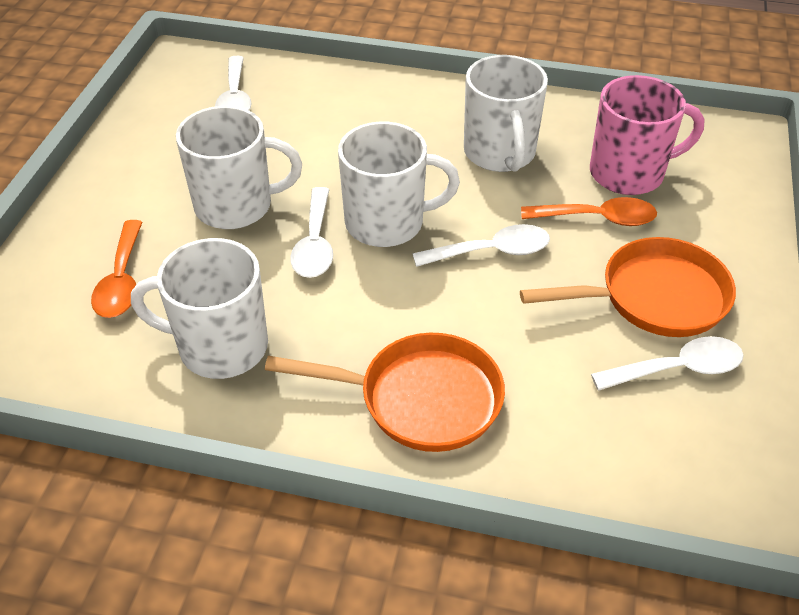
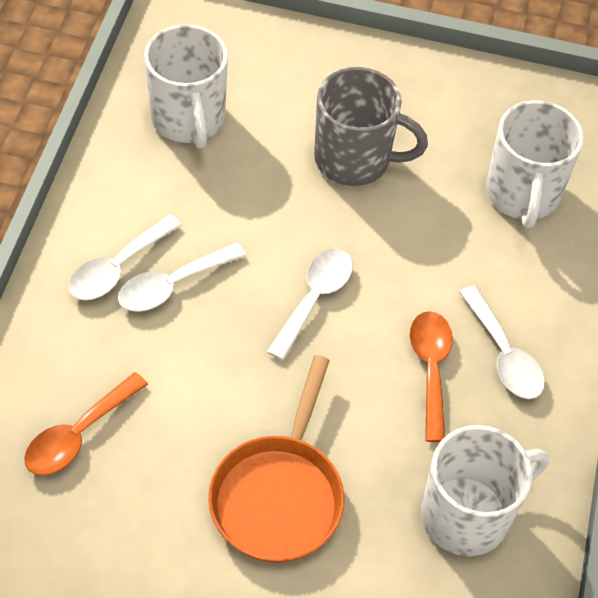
grey mug: none = 0 -> [314,67,428,186] = 1
orange pan: [265,333,505,452] [520,237,736,337] = 2 -> [208,355,344,563] = 1
pink mug: [590,75,705,195] = 1 -> none = 0
white mug: [131,238,268,379] [176,106,302,229] [338,122,460,247] [464,55,548,172] = 4 -> [144,24,228,149] [421,425,549,556] [486,100,584,228] = 3

